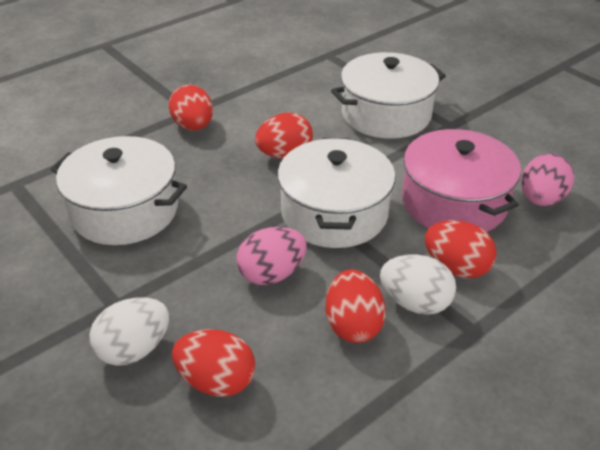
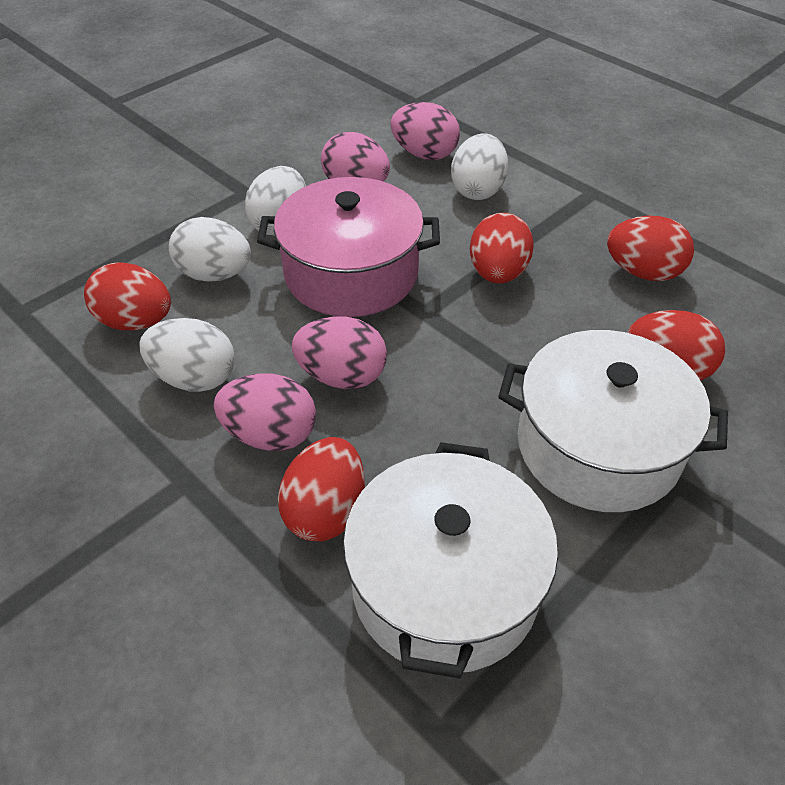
pink egg: [237,227,307,285] [521,153,574,206] = 2 -> [214,373,316,451] [292,316,387,389] [321,132,390,182] [391,102,460,160] = 4
white egg: [90,297,169,366] [380,254,456,315] = 2 -> [139,318,235,392] [169,217,251,282] [245,166,306,235] [451,133,508,200] = 4
white pot: [51,136,187,245] [277,138,395,248] [331,52,446,139] = 3 -> [343,442,558,678] [498,330,728,512] = 2

